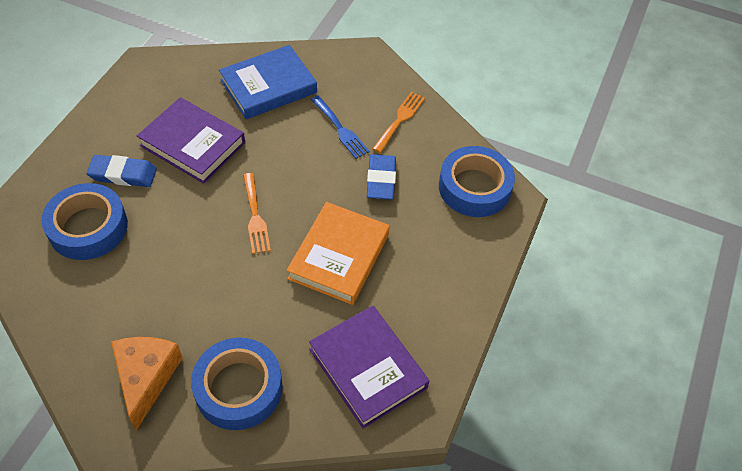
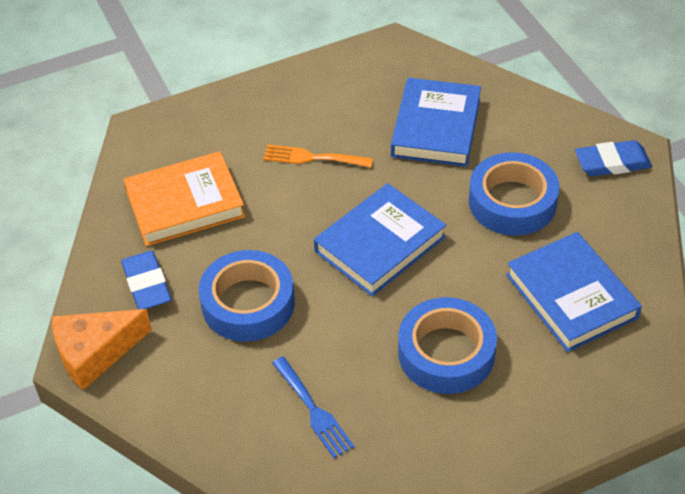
blue book: [219,45,317,119] = 1 -> [314,183,446,296] [391,78,481,167] [506,232,642,352] = 3
orange fork: [243,173,271,254] [372,92,425,153] = 2 -> [263,145,373,167] = 1
purple book: [137,97,245,184] [309,306,429,429] = 2 -> none = 0

